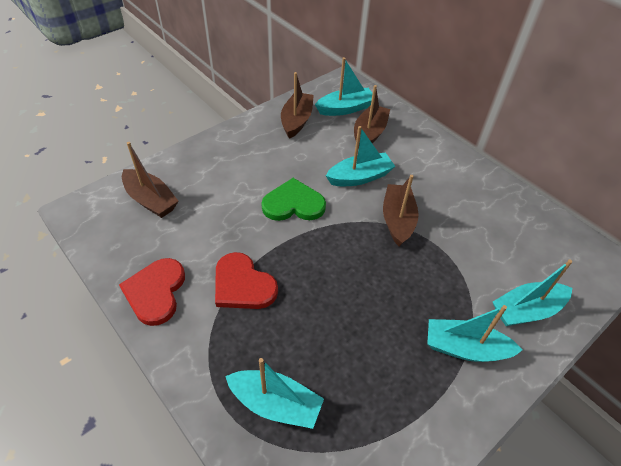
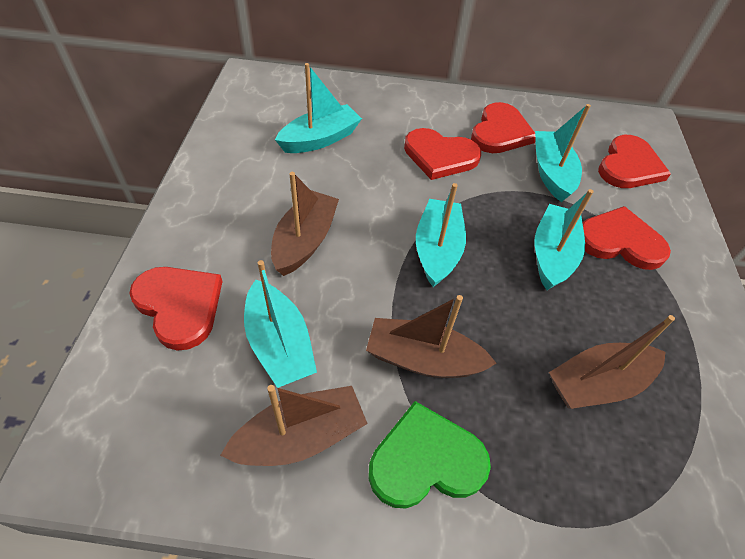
red heart: [119,258,185,326] [215,252,278,309] = 2 -> [129,267,223,351] [404,128,481,180] [471,102,536,153] [582,206,671,270] [598,135,671,188] = 5

